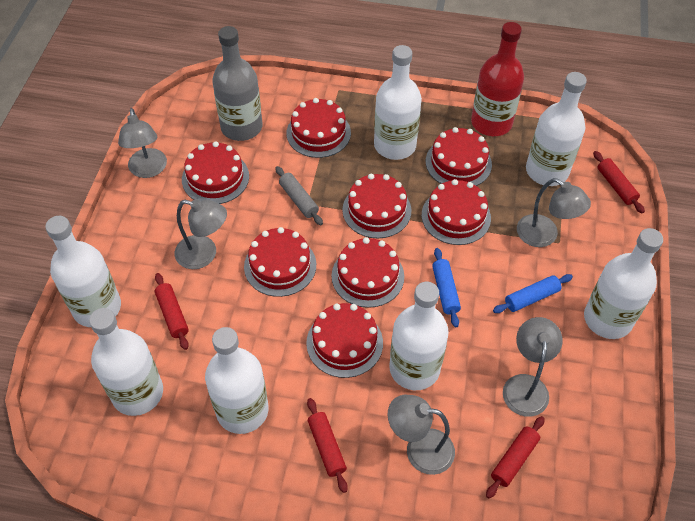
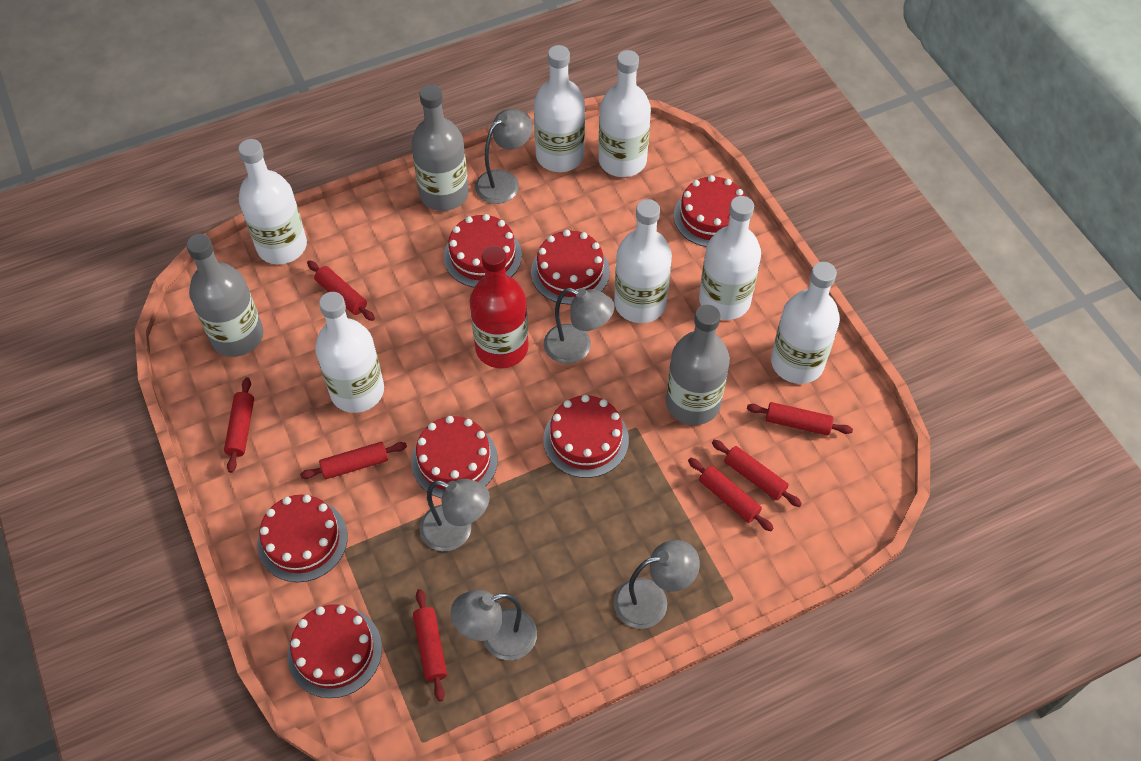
blue rolling pin: [432,248,461,327] [493,274,573,313] = 2 -> none = 0
grey bottle: [212,26,262,141] = 1 -> [186,234,264,357] [411,85,469,211] [666,305,730,425] = 3
grey rolling pin: [275,166,323,225] = 1 -> none = 0
red cake: [182,141,249,204] [244,227,316,297] [286,98,351,158] [306,303,383,378] [332,237,404,308] [342,174,411,238] [422,179,491,245] [426,127,492,186] = 8 -> [257,495,348,582] [287,604,382,698] [411,416,498,499] [444,214,522,287] [531,230,610,305] [543,395,629,478] [674,175,750,247] = 7
red rolling pin: [155,273,189,350] [307,398,348,493] [486,416,545,498] [593,151,645,213] = 4 -> [224,377,254,473] [300,442,407,479] [307,261,375,321] [413,589,447,701] [688,458,774,531] [712,440,802,507] [747,402,853,436] = 7

